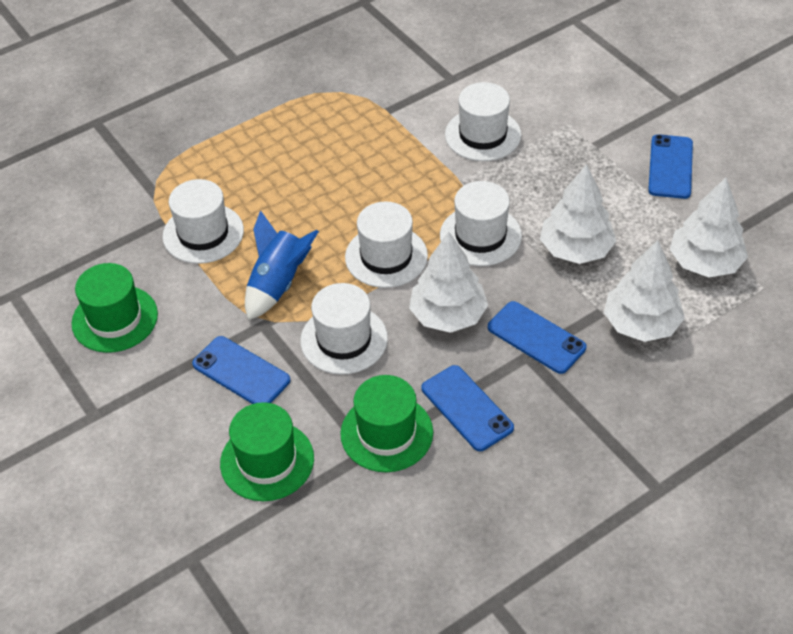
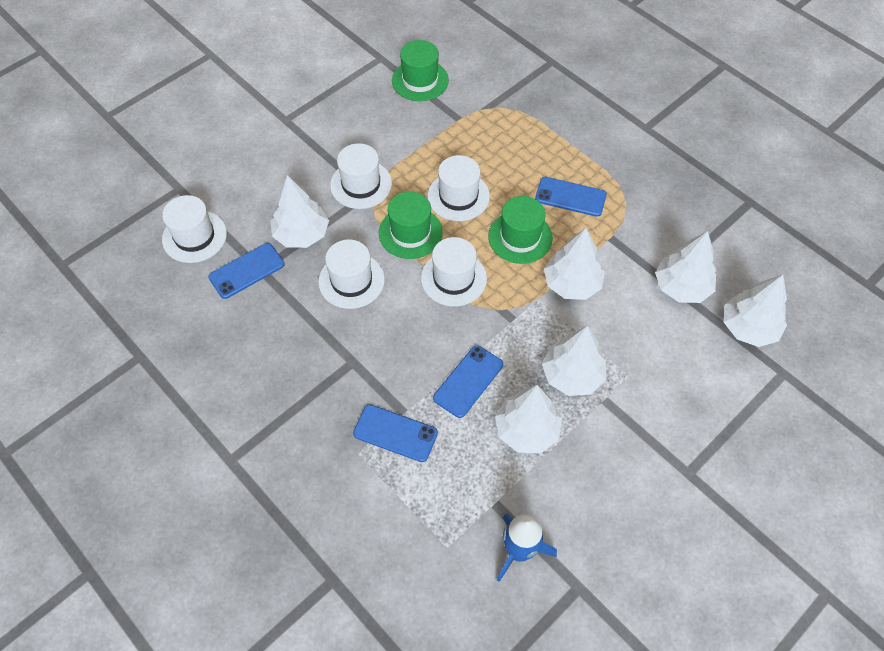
white tree: [409,232,488,333] [540,164,616,264] [604,240,685,342] [670,178,748,277] = 4 -> [271,175,329,248] [495,385,562,453] [542,326,606,396] [544,228,605,300] [655,231,716,303] [724,275,787,347] = 6

